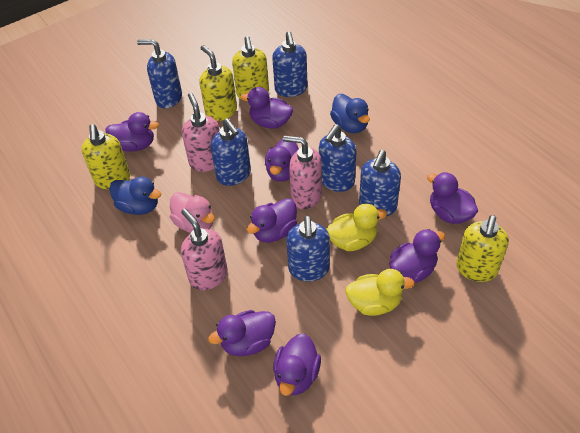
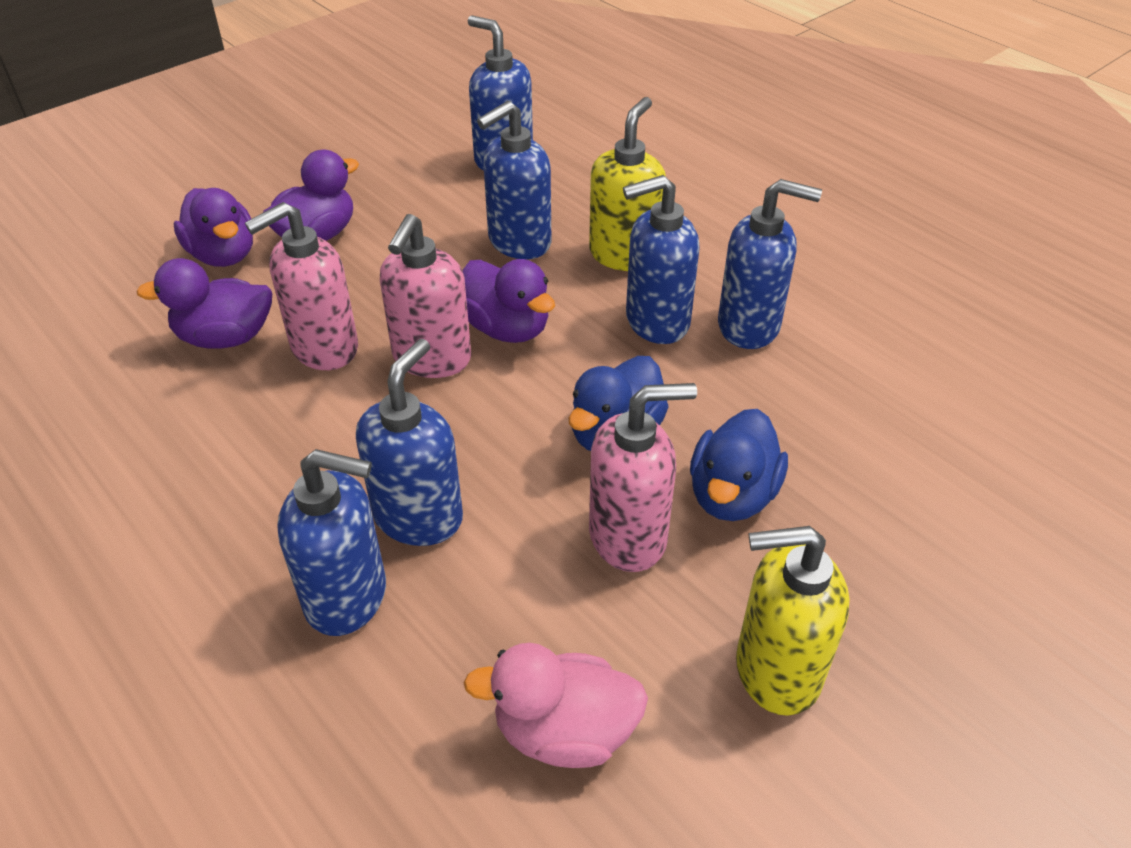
purple duck: [105,112,159,152] [208,310,276,356] [241,87,293,129] [247,198,297,243] [265,139,299,182] [273,333,321,396] [389,229,445,283] [427,172,478,224] = 8 -> [136,258,272,349] [174,188,253,267] [263,150,359,241] [463,259,555,343] = 4
yellow duck: [326,203,387,251] [345,269,415,316] = 2 -> none = 0
yellow soap dispenser: [81,124,130,189] [199,45,237,121] [232,36,269,100] [456,215,509,282] = 4 -> [589,97,666,271] [736,526,849,716] = 2

